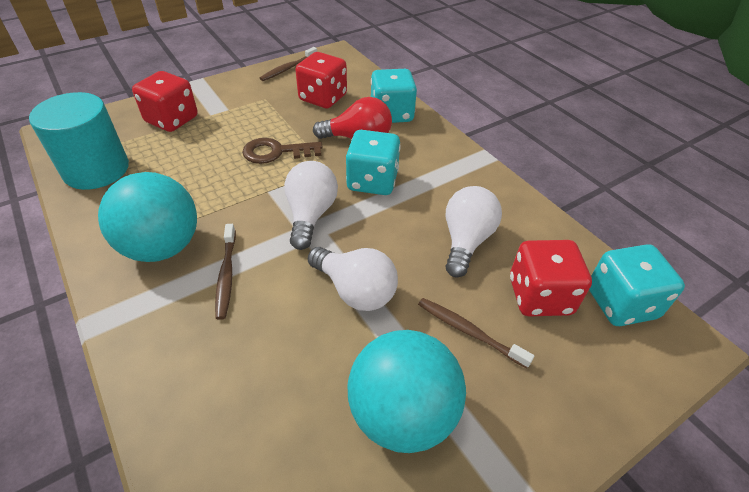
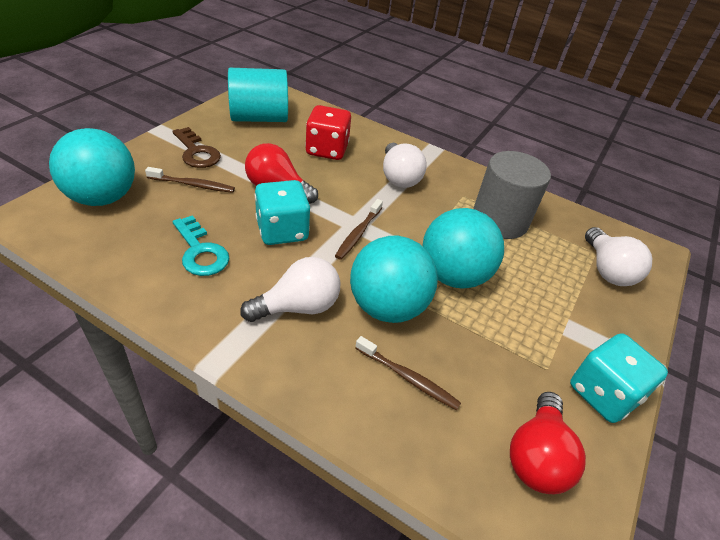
grey cylinder: none = 0 -> [473,151,551,239] = 1
red dice: [132,71,198,132] [296,52,347,108] [510,240,592,317] = 3 -> [305,105,351,160] = 1
red light bulb: [313,97,392,139] = 1 -> [245,143,318,204] [510,392,586,494] = 2
turquoise ball: [98,172,197,262] [348,330,466,453] = 2 -> [49,128,135,206] [350,236,438,323] [423,208,504,289] = 3
turquoise dice: [346,130,401,195] [371,69,417,123] [589,244,685,326] = 3 -> [255,180,310,245] [570,333,668,423] = 2
turquoise key: none = 0 -> [173,215,229,276] = 1

